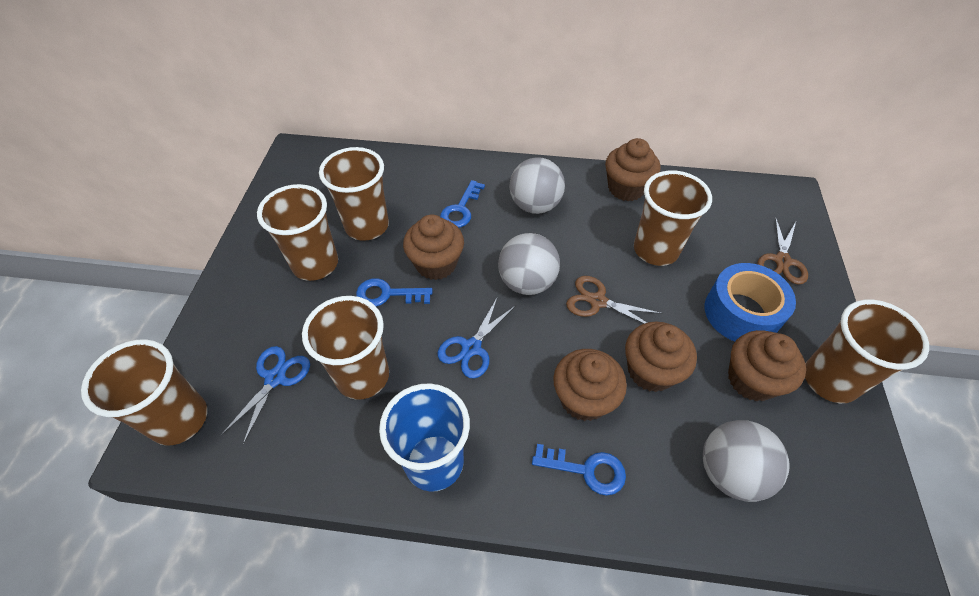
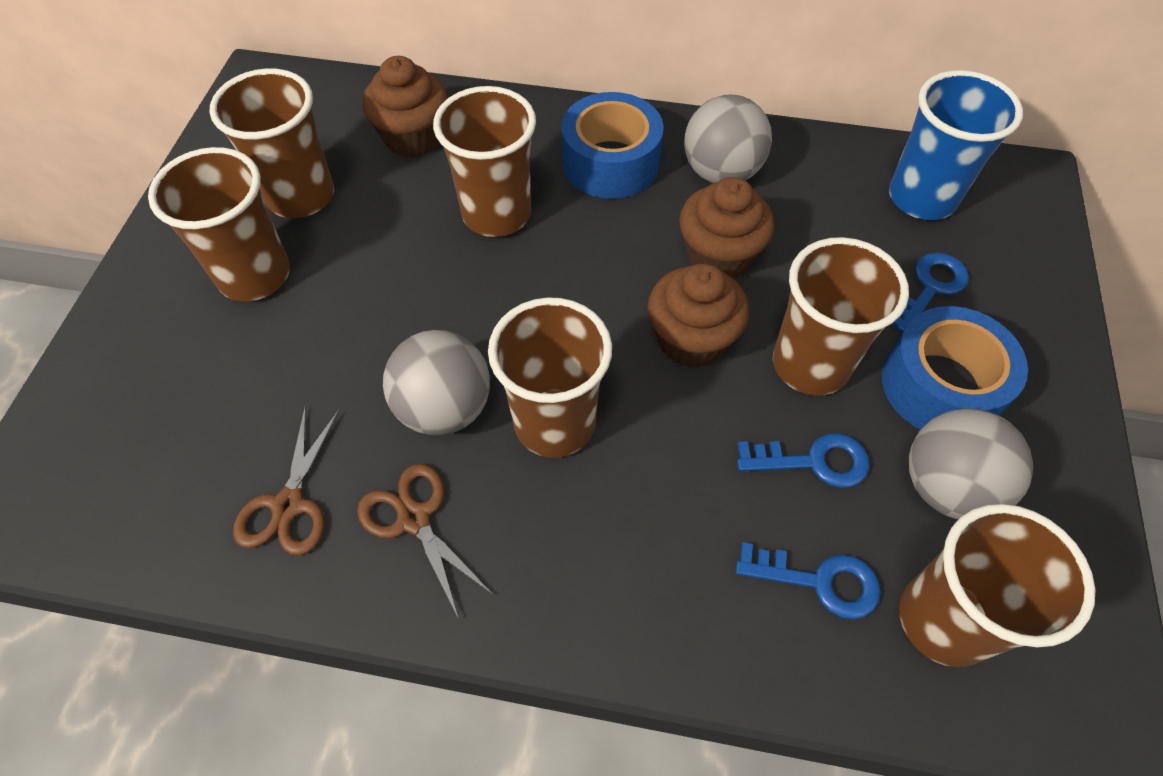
blue scissors: [221,346,310,445] [438,296,515,378] = 2 -> none = 0
blue tape: [705,263,796,341] = 1 -> [561,92,664,199] [882,306,1028,430] = 2
brown cupcake: [403,214,464,280] [553,349,627,421] [605,138,660,201] [625,322,697,392] [728,330,806,401] = 5 -> [363,56,448,158] [648,263,749,368] [679,177,774,278] = 3

